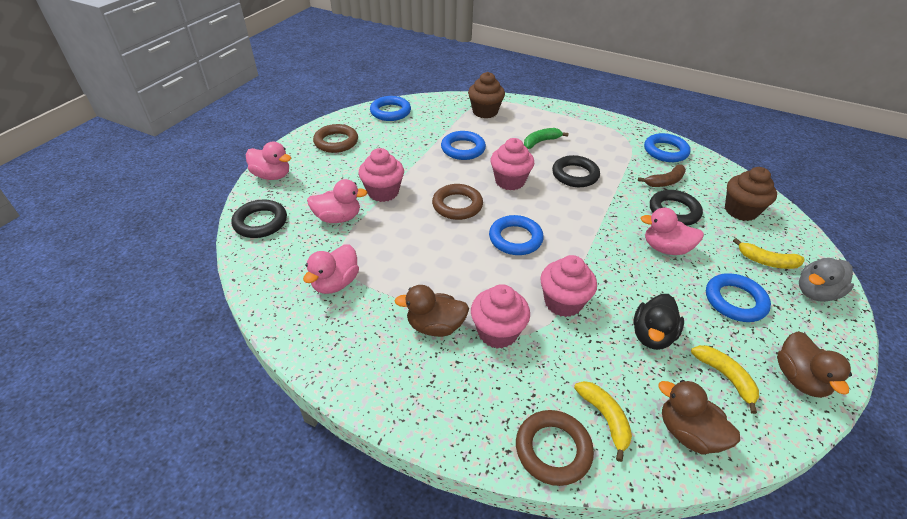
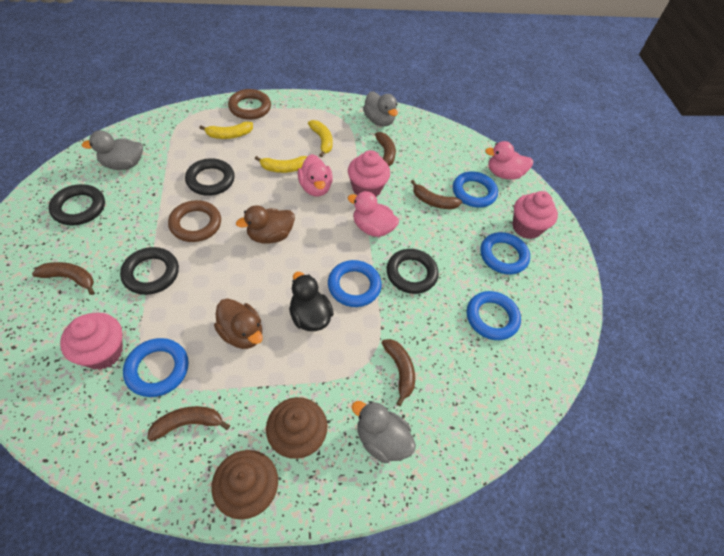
black ring: [231,199,287,238] [552,155,600,187] [650,190,703,226] = 3 -> [49,184,105,226] [120,247,179,295] [185,158,235,196] [387,249,439,294] = 4
brown banana: [638,164,686,187] = 1 -> [32,262,94,295] [147,406,230,441] [375,132,396,166] [382,339,415,406] [411,180,462,209] = 5
brown duck: [394,285,469,337] [658,380,740,454] [777,331,852,398] = 3 -> [214,298,263,349] [236,205,295,244] = 2
brown ring: [313,124,358,153] [432,184,483,220] [516,410,594,486] = 3 -> [168,200,221,242] [228,89,271,120] = 2
green banana: [524,128,569,149] = 1 -> none = 0
grey duck: [799,258,854,302] = 1 -> [82,130,143,170] [352,401,416,463] [363,91,398,127] = 3
pink cupcake: [359,148,404,202] [471,284,530,349] [491,138,534,190] [540,255,597,317] = 4 -> [60,312,123,370] [348,150,390,197] [512,191,558,239] = 3
pink duck: [246,142,291,180] [303,244,359,294] [307,179,368,223] [640,208,704,255] = 4 -> [298,154,333,197] [348,191,399,237] [485,141,533,180] = 3

